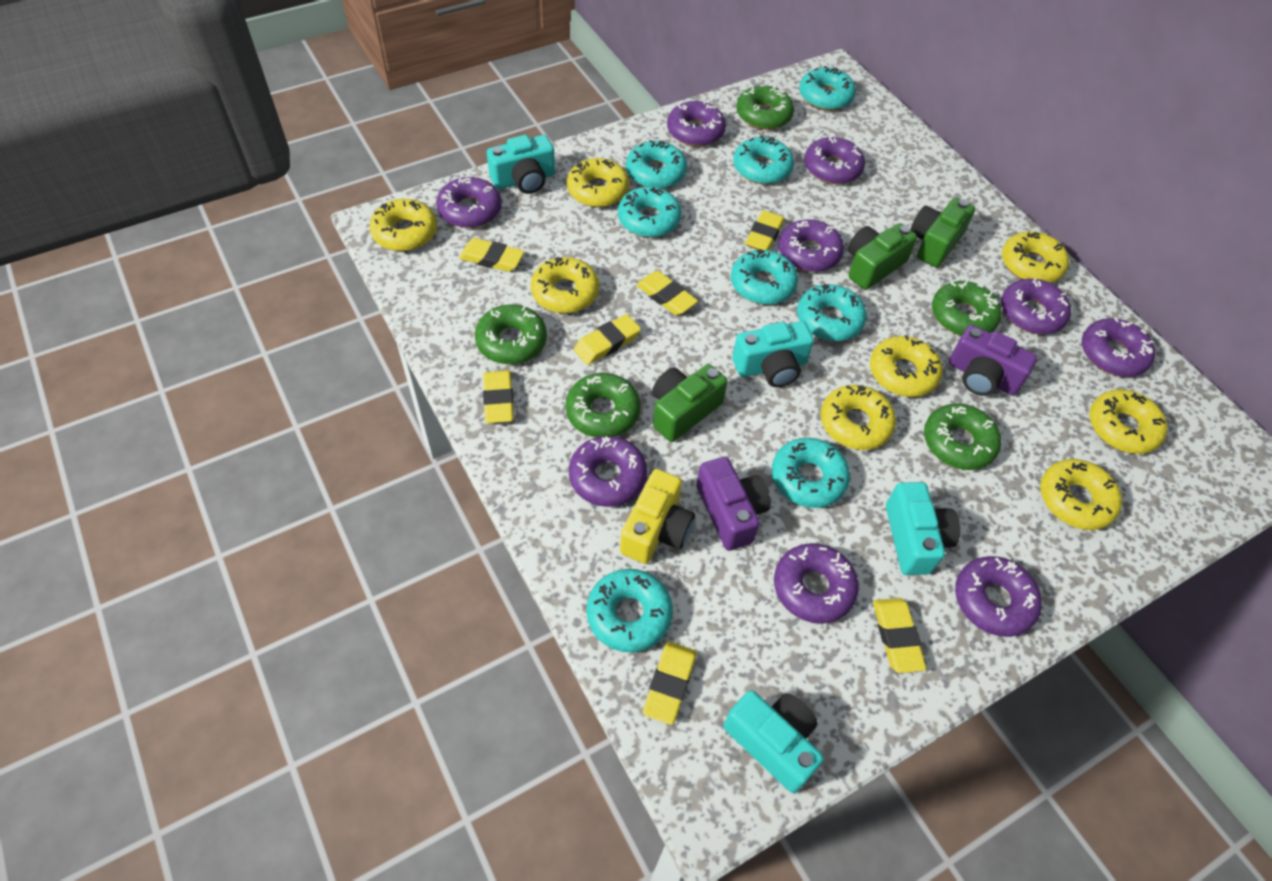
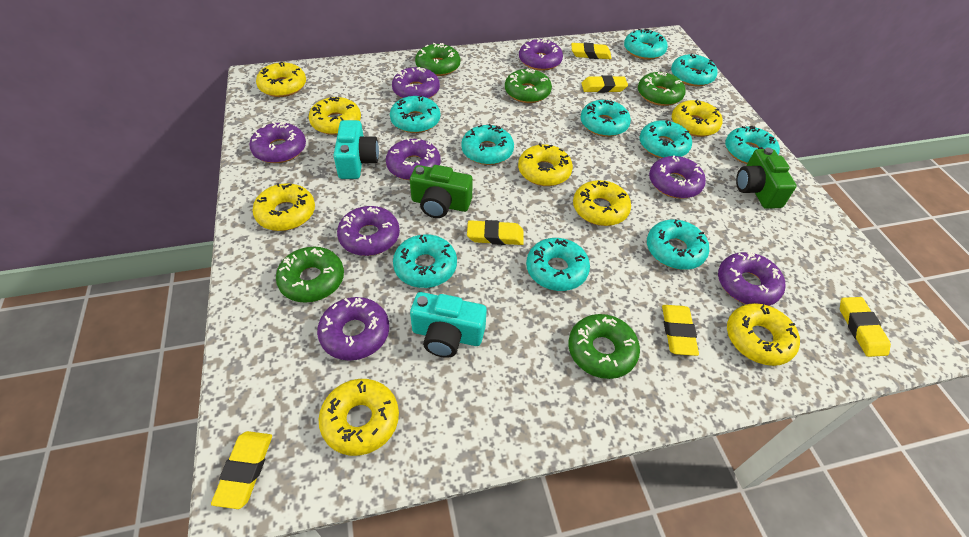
green camera: [652,364,728,442] [848,223,917,290] [910,198,975,267] = 3 -> [410,165,473,218] [736,148,797,209] = 2
purple camera: [696,457,771,551] [949,325,1037,396] = 2 -> none = 0
purple donut: [436,177,502,228] [569,436,648,507] [667,101,726,146] [774,543,859,624] [778,219,844,272] [804,136,865,184] [955,556,1042,637] [1001,278,1071,334] [1082,317,1155,377] = 9 -> [249,122,306,163] [317,297,389,361] [337,206,400,256] [386,138,441,180] [392,67,440,99] [519,38,563,71] [649,155,706,199] [718,252,785,306] = 8
turquoise camera: [487,135,555,194] [724,690,824,793] [732,321,814,387] [886,482,960,575] = 4 -> [334,120,379,179] [410,292,487,358] = 2
turquoise donut: [587,569,673,652] [618,187,682,237] [626,140,687,189] [731,249,798,305] [733,135,794,184] [772,438,850,508] [797,284,867,341] [799,66,856,110] = 8 -> [390,96,440,133] [393,234,457,288] [461,124,514,165] [526,238,590,291] [581,100,631,137] [624,29,668,60] [640,120,692,158] [647,219,709,270] [671,53,717,87] [725,126,780,164] = 10
yellow camera: [620,469,695,564] = 1 -> none = 0
yellow eraser: [459,238,524,272] [483,371,514,423] [574,314,641,365] [636,271,698,315] [643,642,697,725] [745,210,785,250] [873,598,927,673] = 7 -> [211,431,272,509] [467,220,524,245] [571,42,611,59] [581,75,628,93] [662,305,699,356] [840,297,891,357] = 6

